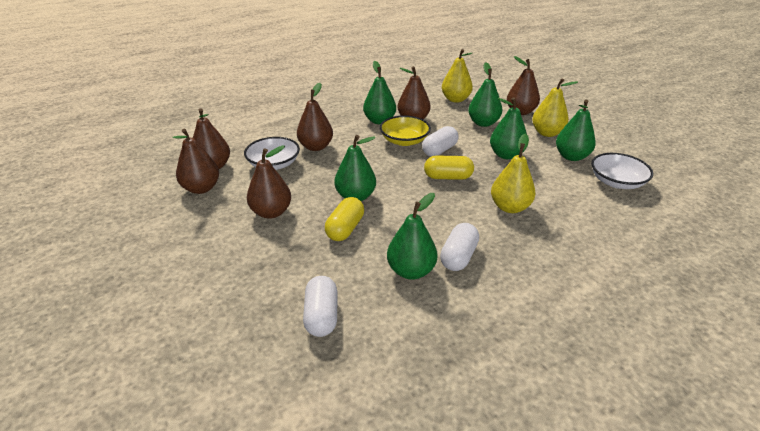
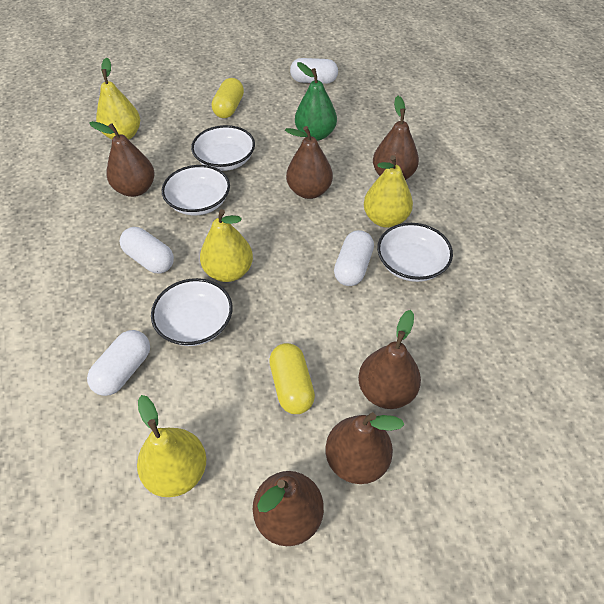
green pear: [334,135,376,201] [363,61,396,124] [387,193,437,280] [468,62,502,127] [490,97,527,160] [556,100,596,161] = 6 -> [295,62,337,141] = 1
white bowl: [244,137,300,170] [591,153,653,189] = 2 -> [151,278,233,346] [162,165,230,215] [191,125,255,171] [377,223,453,282] = 4
white capsule: [303,276,337,337] [422,126,459,157] [440,223,479,271] = 3 -> [87,330,150,396] [120,227,174,273] [290,58,338,84] [334,230,374,286] = 4
yellow bowl: [380,116,431,146] = 1 -> none = 0
yellow pear: [442,49,473,103] [491,133,536,213] [532,78,578,137] = 3 -> [96,57,140,140] [137,395,206,497] [200,209,253,282] [364,155,413,228] = 4

